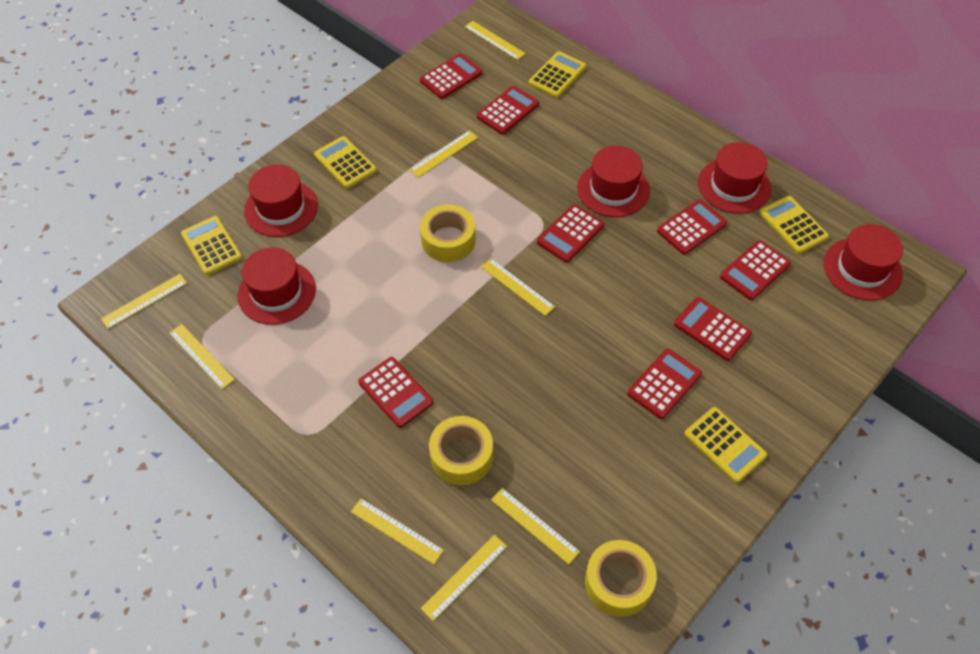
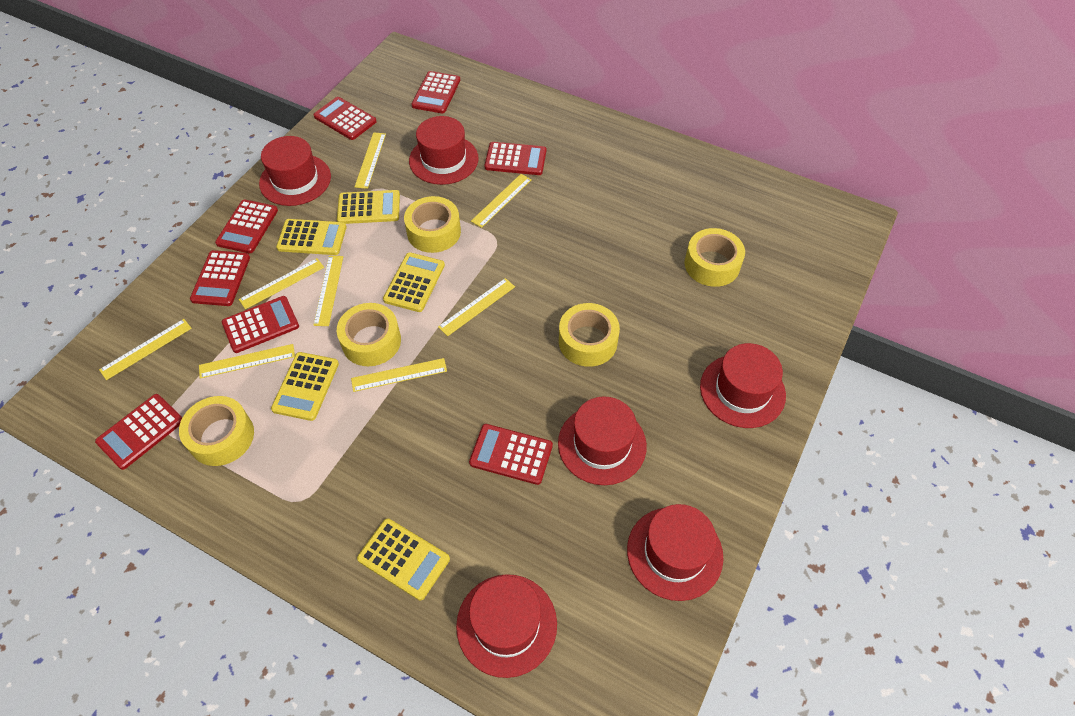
red hat: [237,247,316,325] [244,165,318,237] [577,146,650,217] [698,142,771,214] [824,224,903,300] = 5 -> [259,136,331,206] [409,116,479,185] [456,574,557,678] [558,396,647,485] [627,504,723,601] [700,343,786,428] = 6
yellow tape: [420,205,476,262] [429,416,493,485] [585,540,657,617] = 3 -> [179,396,254,466] [337,303,401,366] [404,196,461,253] [559,303,620,367] [685,228,745,287] = 5

